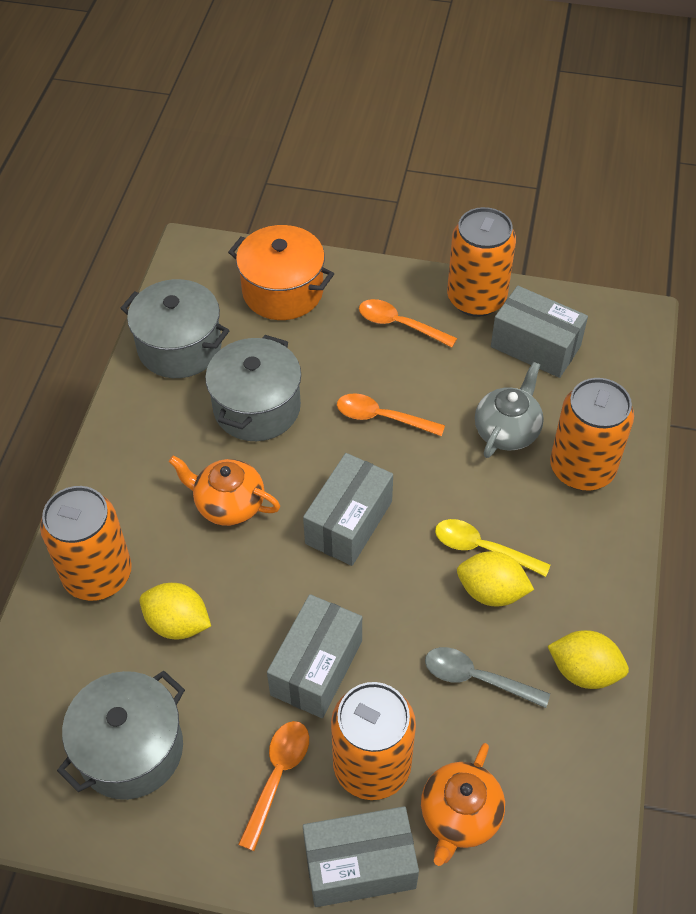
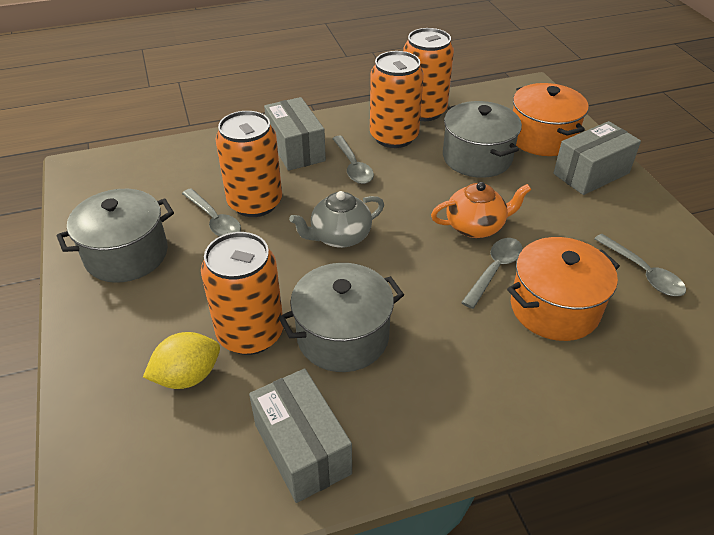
grey box: [267,594,362,718] [303,453,393,566] [303,806,419,907] [491,286,588,378] = 4 -> [249,368,352,503] [264,97,326,171] [553,121,641,195] = 3
grey spoon: [425,647,550,708] = 1 -> [182,189,241,236] [332,136,374,184] [461,238,523,309] [594,234,686,296] = 4
orange pot: [228,225,334,320] = 1 -> [507,237,620,341] [513,83,589,156] = 2
orange spoon: [238,721,309,851] [337,393,445,436] [359,299,457,347] = 3 -> none = 0
orange teapot: [169,455,280,526] [421,743,505,866] = 2 -> [431,182,531,238] = 1
yellow lemon: [139,583,211,639] [457,551,534,606] [548,630,629,689] = 3 -> [143,332,220,389] = 1
yellow spoon: [435,519,551,577] = 1 -> none = 0

